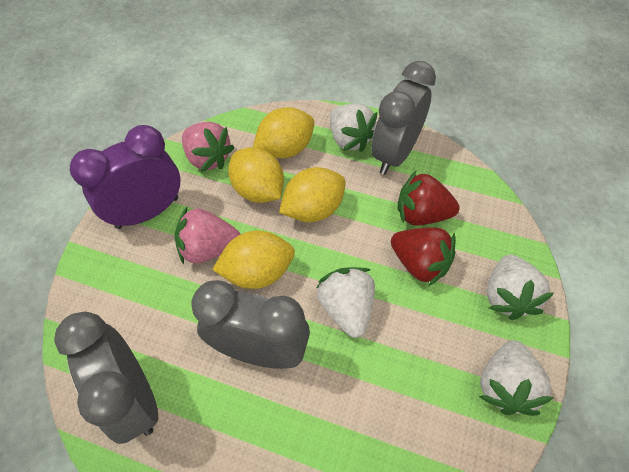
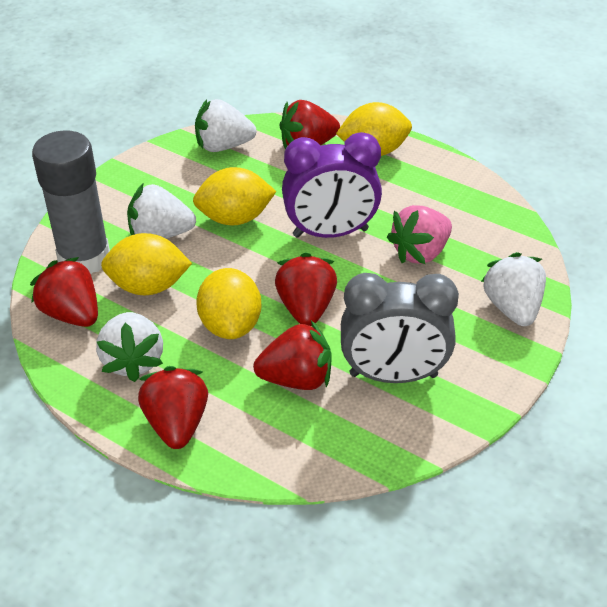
grey clock: [54,312,158,444] [191,280,310,369] [371,61,436,175] = 3 -> [341,273,459,383] = 1
grey glue stick: none = 0 -> [32,130,110,274] = 1
pink strawberry: [175,207,241,265] [182,122,235,172] = 2 -> [387,205,452,264] = 1
red strawberry: [391,228,456,286] [397,171,460,226] = 2 -> [30,257,98,327] [138,366,208,449] [253,320,332,390] [275,252,337,326] [280,100,340,150] = 5

